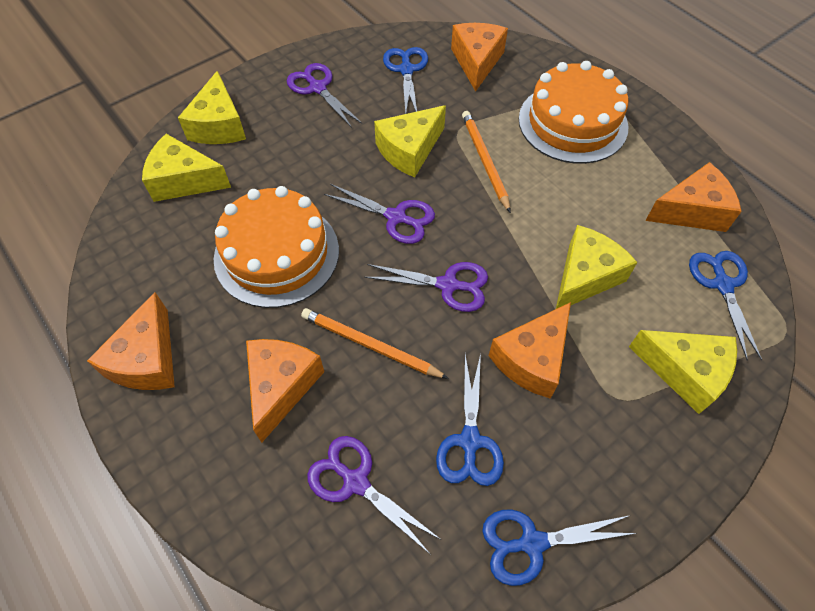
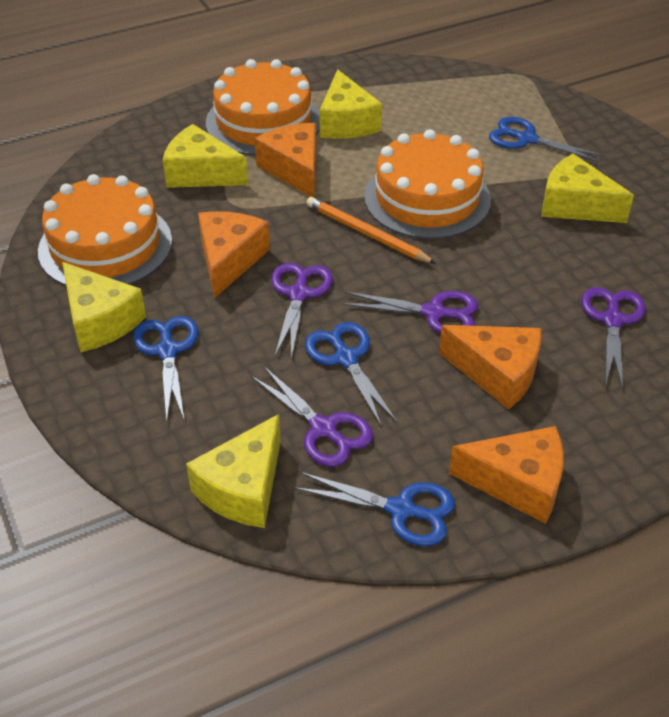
orange cake: [214,186,339,308] [519,61,628,164] = 2 -> [38,174,172,286] [206,59,320,156] [364,129,491,239] = 3
orange cheese: [87,292,175,390] [246,339,324,442] [451,23,508,92] [489,302,571,399] [645,162,742,232] = 5 -> [198,211,270,298] [255,123,316,198] [439,325,541,409] [449,426,564,524] = 4
orange pencil: [301,308,449,379] [462,111,511,213] = 2 -> [307,197,436,264] = 1

